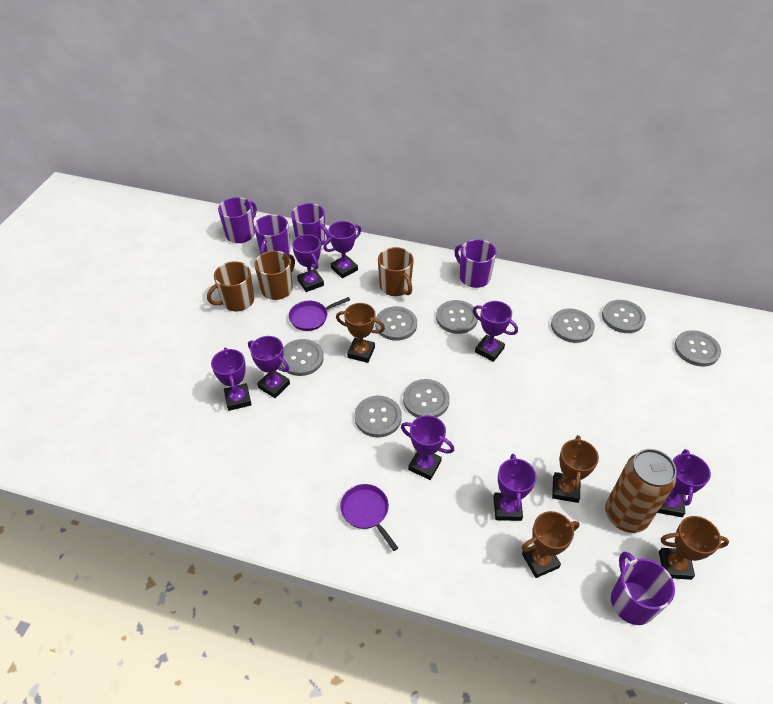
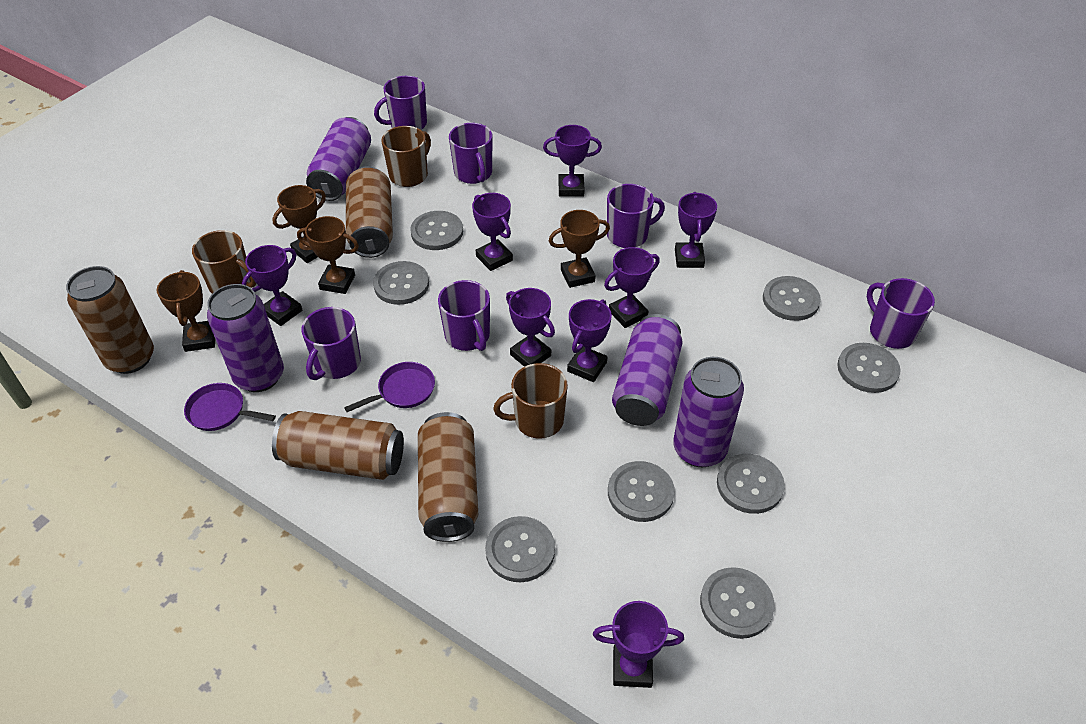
brown can: [605,449,676,533] = 1 -> [66,266,154,374] [272,411,404,480] [346,166,393,258] [418,412,478,542] = 4
purple can: none = 0 -> [207,284,284,392] [306,117,371,201] [612,314,683,426] [673,357,744,467] = 4
purple mug: [218,197,257,243] [254,215,290,255] [291,203,330,246] [455,239,496,288] [611,551,675,625] = 5 -> [301,307,361,380] [374,76,427,130] [438,280,490,351] [449,123,492,184] [607,184,665,248] [867,278,935,349] = 6

